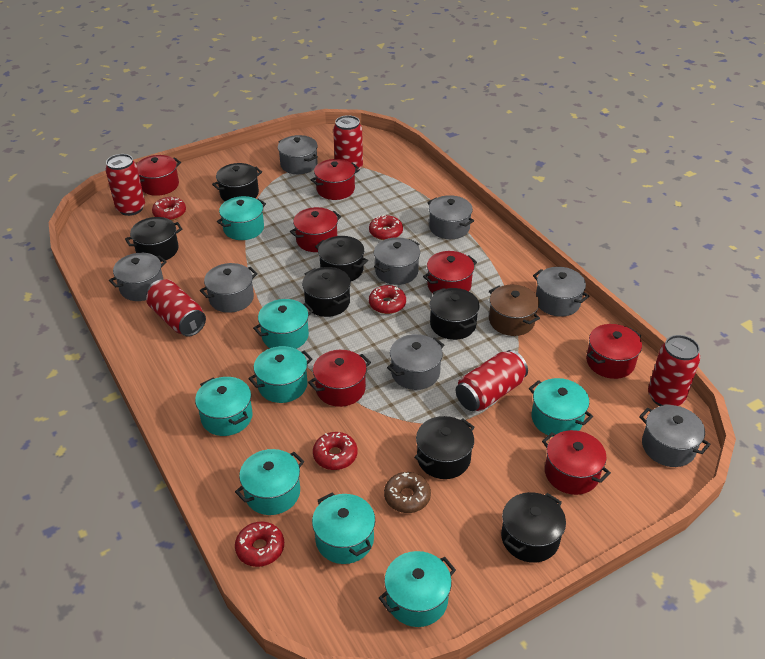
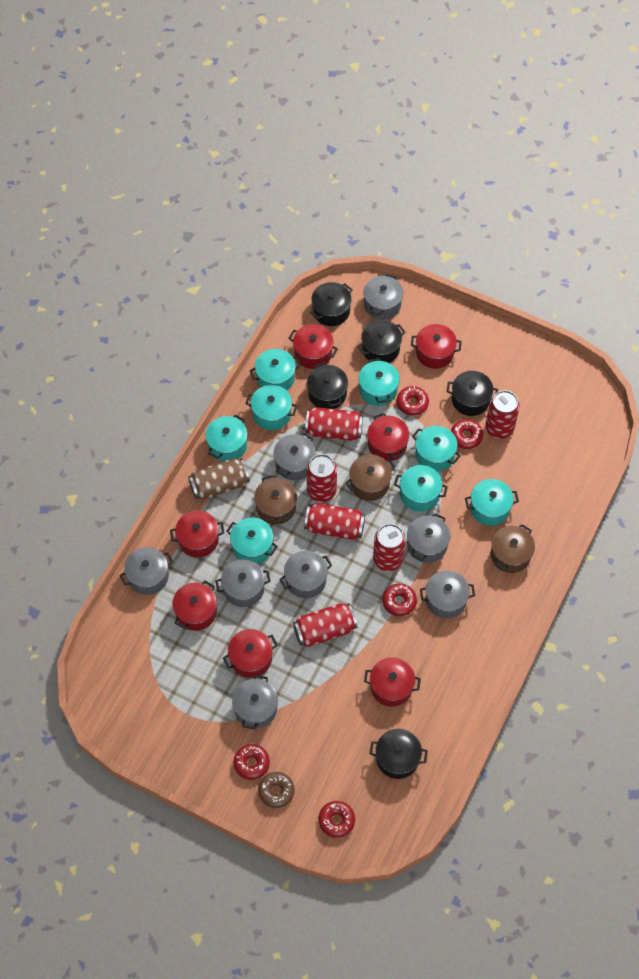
black pot: [125,217,182,262] [212,163,262,201] [302,267,351,317] [315,236,368,281] [414,416,474,479] [430,288,480,340] [501,492,566,563] = 7 -> [307,362,348,409] [310,282,353,326] [357,320,405,363] [370,729,428,779] [446,371,498,416] = 5
brown can: none = 0 -> [188,458,250,500] = 1
brown pot: [489,285,540,336] = 1 -> [254,475,297,525] [345,454,396,501] [491,524,535,573] = 3
red can: [105,154,145,216] [146,279,206,337] [333,115,363,173] [456,350,528,411] [648,335,700,406] = 5 -> [293,603,357,647] [304,503,365,540] [305,407,363,441] [307,454,337,502] [373,524,406,572] [485,390,520,439] = 6

